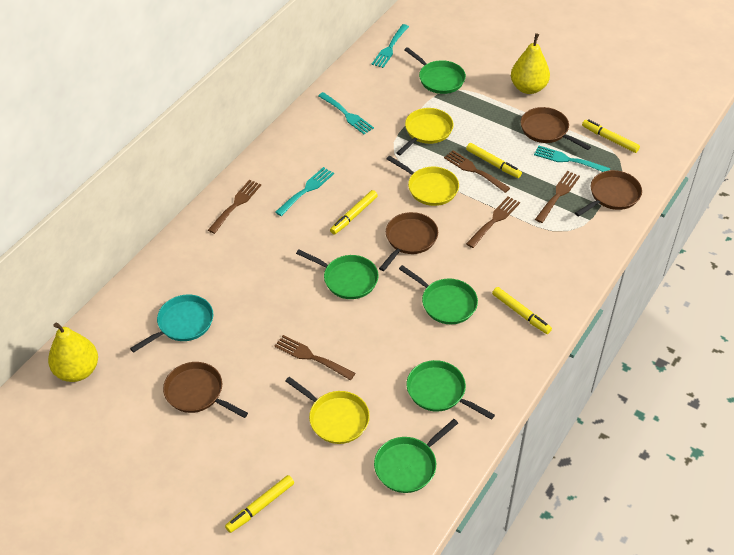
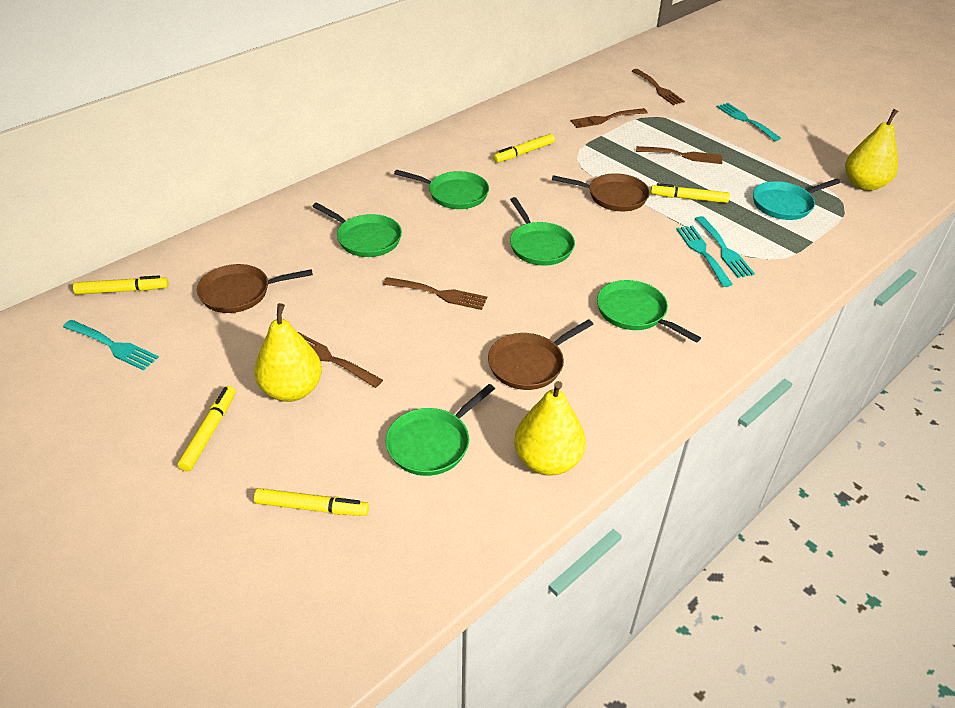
brown pan: [163,362,248,418] [379,212,438,271] [520,107,591,150] [575,170,642,217] = 4 -> [197,264,313,313] [488,319,594,390] [552,173,650,211] = 3
yellow pan: [285,377,370,444] [387,155,459,206] [396,108,454,156] = 3 -> none = 0
yellow pear: [48,322,98,382] [511,33,550,94] = 2 -> [254,303,322,402] [514,381,586,476] [845,109,898,191] = 3

